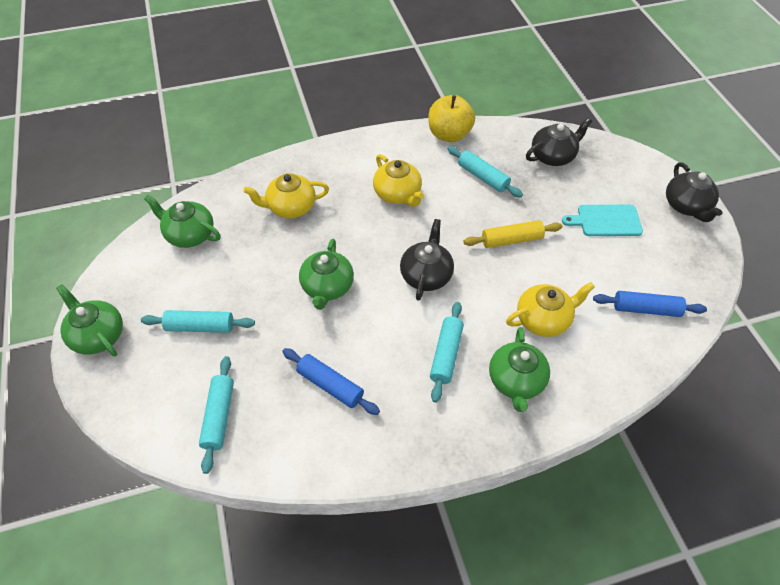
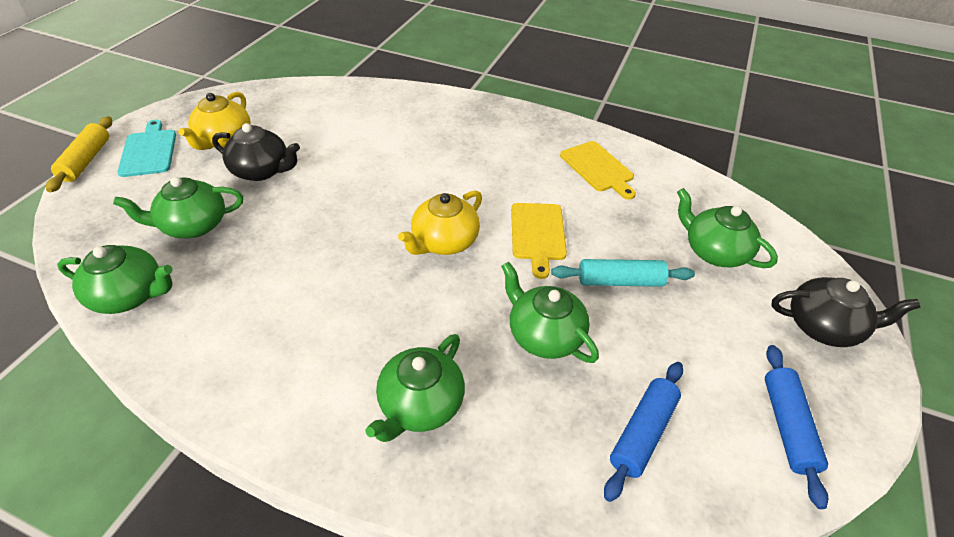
black teapot: [400,219,454,301] [526,118,592,166] [666,162,723,222] = 3 -> [212,123,300,181] [771,277,920,347] = 2
green teapot: [56,284,123,357] [144,195,221,248] [299,238,354,310] [489,327,550,412] = 4 -> [57,245,173,314] [113,177,243,238] [366,334,465,442] [501,262,599,363] [677,188,778,268] = 5
turquoise rolling pin: [141,310,255,333] [199,356,234,474] [430,302,464,403] [448,146,523,198] = 4 -> [551,259,695,287] = 1
yellow apple: [429,95,475,142] = 1 -> none = 0
yellow cutting board: none = 0 -> [511,203,567,279] [560,141,636,200] = 2
yellow teapot: [243,173,329,218] [373,154,424,207] [506,282,595,337] = 3 -> [178,92,250,150] [398,190,482,255] = 2

